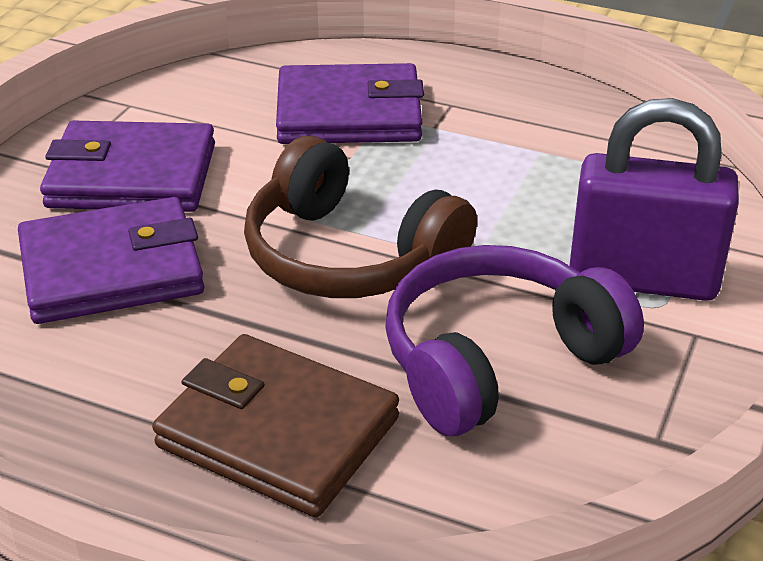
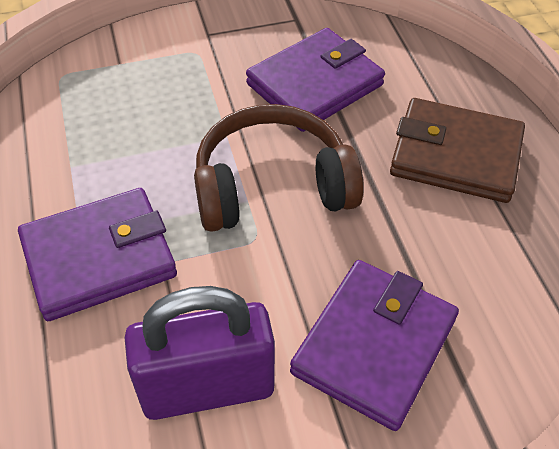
purple headphones: [385,245,644,436] = 1 -> none = 0

